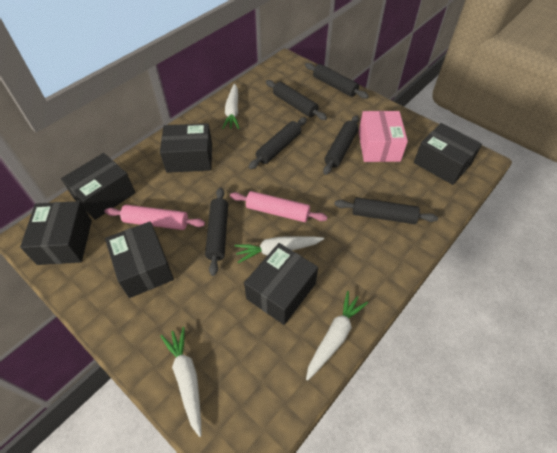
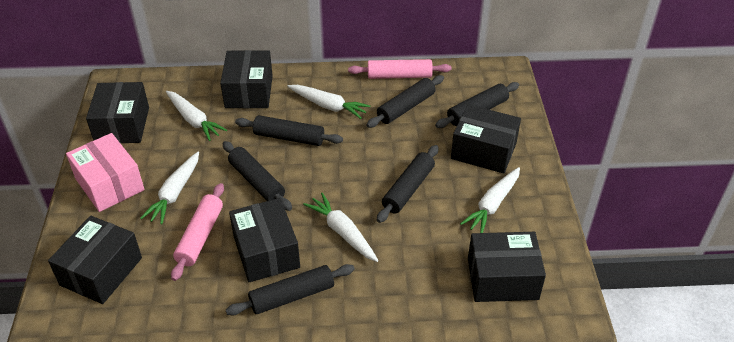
white carrot: [161,327,202,437] [222,84,239,129] [235,236,324,263] [306,291,368,381] = 4 -> [140,152,199,224] [166,91,227,141] [287,85,370,119] [303,193,379,262] [460,167,520,233] = 5

